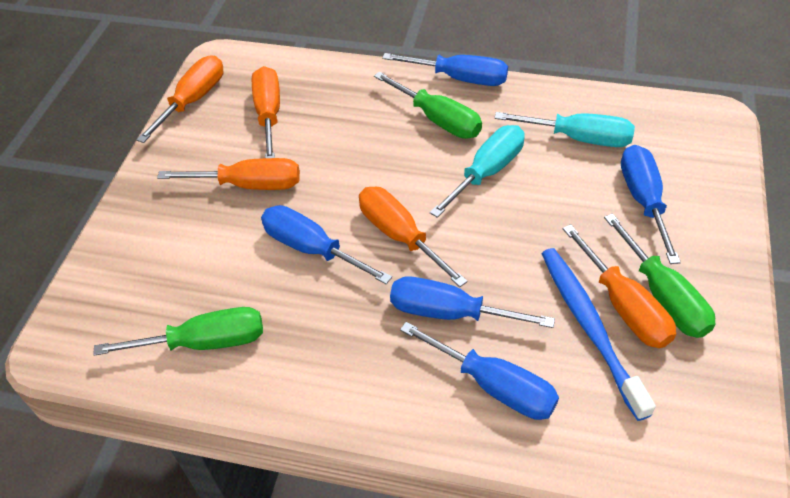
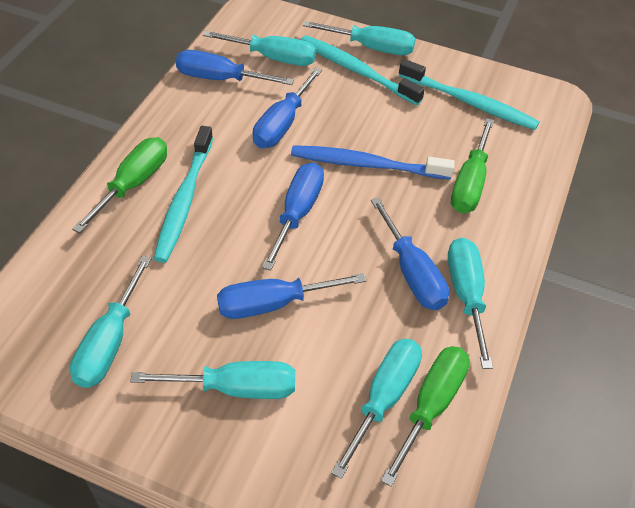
orange screwdriver: [136,55,224,143] [157,158,300,190] [252,66,280,158] [359,187,468,287] [563,224,676,348] = 5 -> none = 0
turquoise screwdriver: [430,125,525,218] [494,112,635,147] = 2 -> [70,256,152,388] [130,361,295,399] [203,30,316,66] [303,21,416,55] [331,339,422,479] [448,238,493,369] = 6
turquoise toothbrush: none = 0 -> [154,126,213,263] [301,35,425,105] [399,59,540,130] = 3

